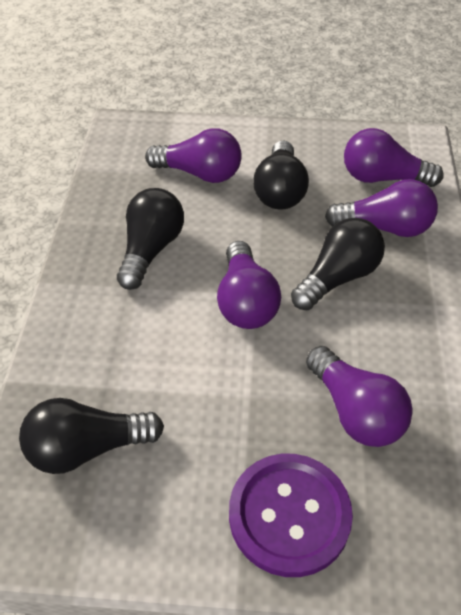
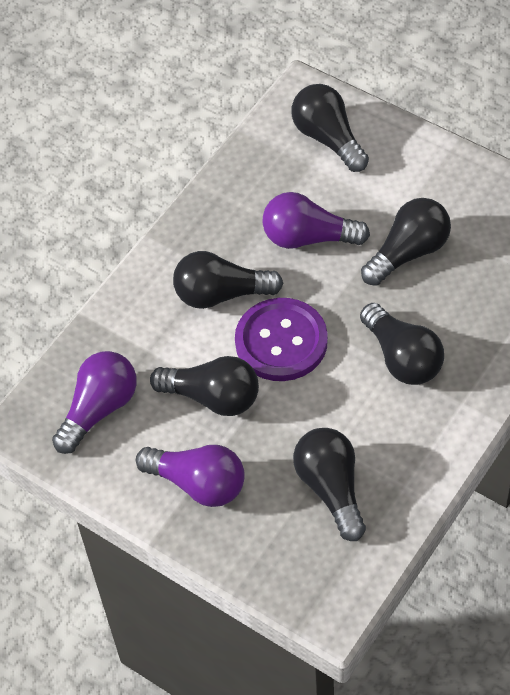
black light bulb: [19,398,164,474] [117,188,184,290] [253,140,309,210] [291,218,385,310] = 4 -> [150,356,259,416] [173,251,283,309] [292,84,369,172] [293,428,366,541] [360,303,444,385] [361,198,451,286] = 6
purple light bulb: [145,128,242,183] [217,241,281,329] [306,346,413,447] [325,179,438,237] [344,128,444,187] = 5 -> [52,351,137,454] [136,445,245,507] [262,192,370,249] = 3

